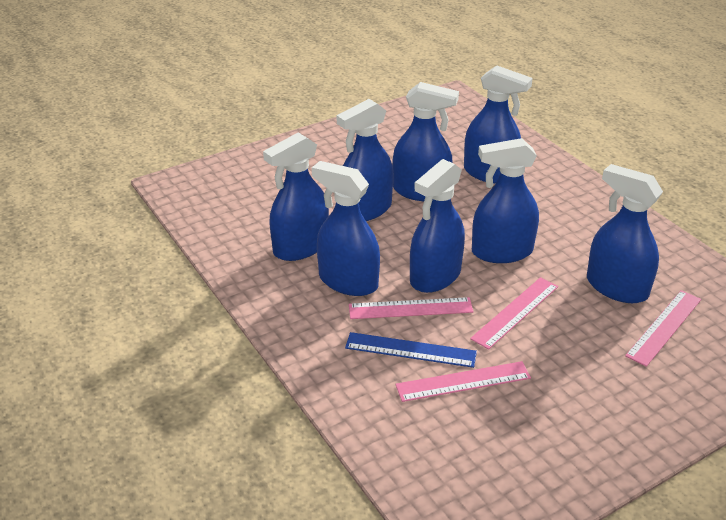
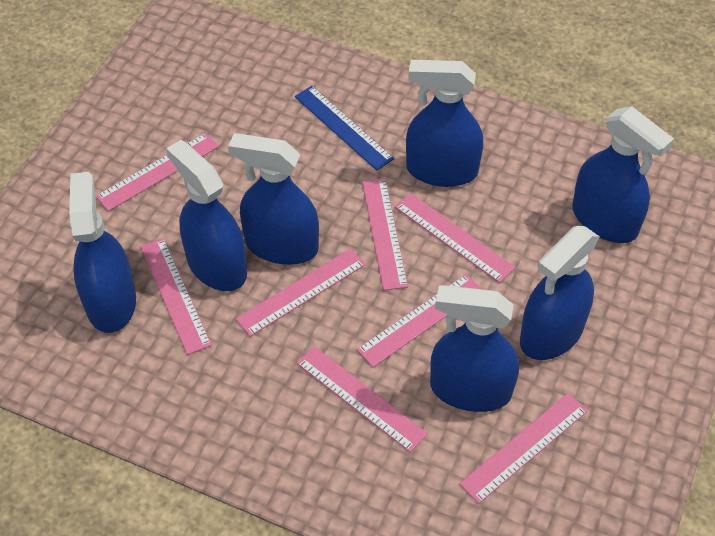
blue spray bottle: [263,132,329,261] [312,161,380,296] [337,99,394,221] [393,82,459,201] [410,159,465,293] [464,66,533,184] [472,138,539,263] [587,164,663,303] = 8 -> [69,172,136,333] [166,140,247,291] [228,133,319,265] [406,60,483,187] [430,285,519,412] [520,226,600,360] [572,106,674,243] = 7
pink ruler: [349,297,473,319] [395,361,531,402] [470,277,558,350] [625,290,701,367] = 4 -> [96,133,219,211] [140,238,212,355] [236,248,366,337] [297,346,428,452] [357,274,481,367] [362,178,408,290] [395,193,515,283] [459,393,588,504] = 8

